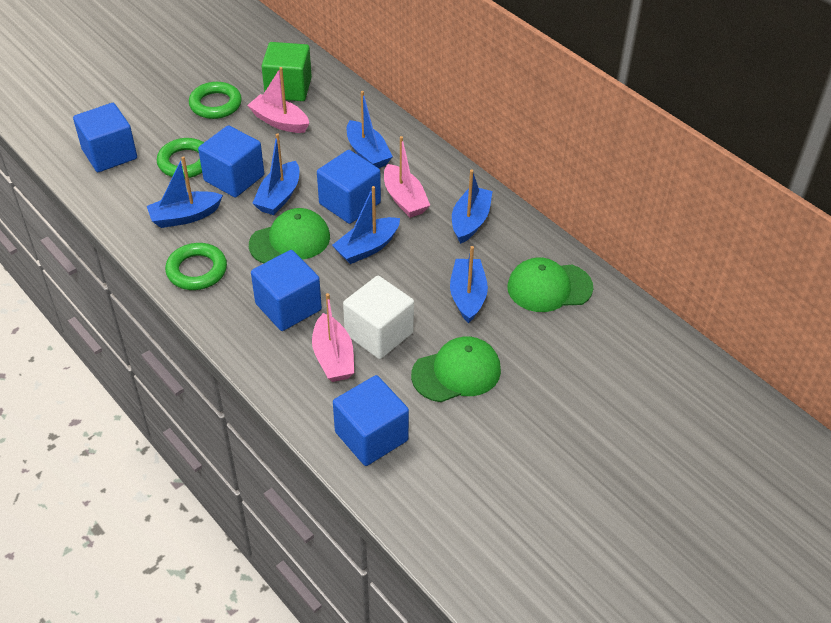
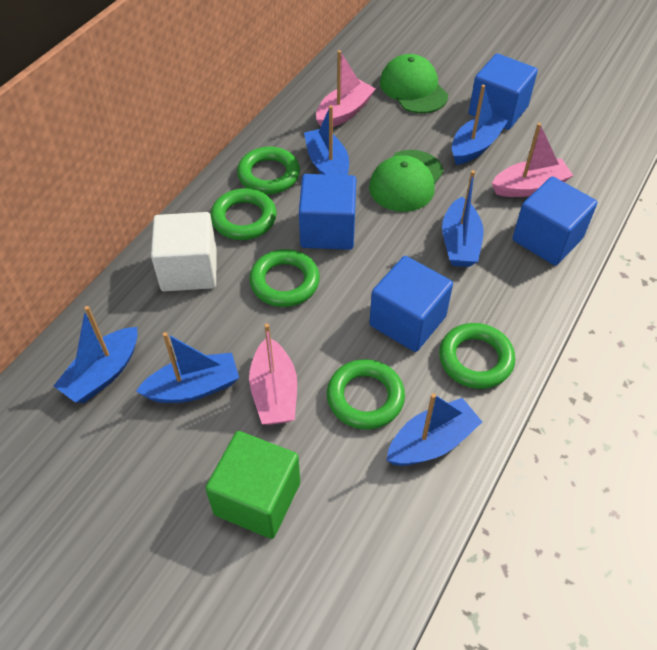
blue cube: [73,103,137,172] [198,125,264,198] [251,250,322,331] [317,150,381,224] [333,375,409,466] = 5 -> [299,174,356,250] [369,256,453,352] [469,54,538,130] [512,176,598,266] = 4
green cap: [249,208,330,263] [411,336,501,402] [507,257,593,312] = 3 -> [369,150,444,212] [380,54,448,114] = 2
green ring: [157,138,204,178] [165,243,227,290] [189,82,242,119] = 3 -> [211,188,276,240] [237,147,300,194] [249,249,320,307] [327,359,405,430] [439,323,515,389] = 5

